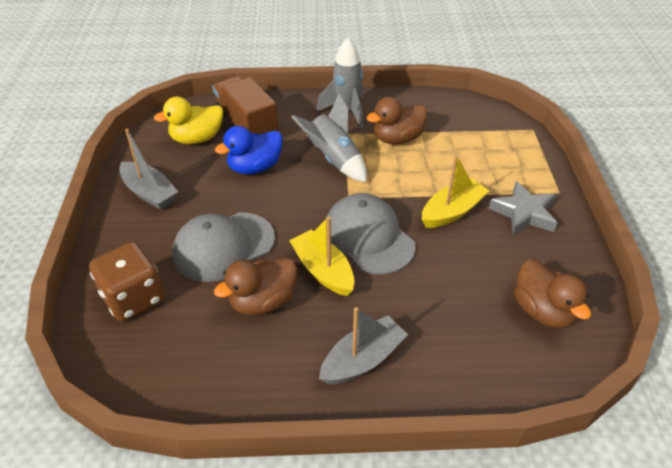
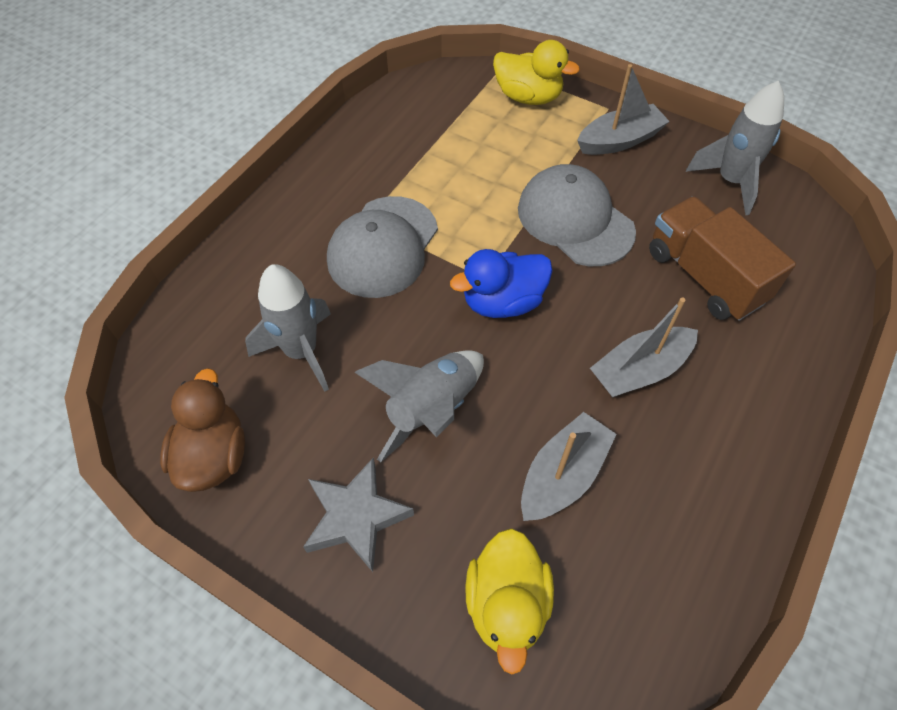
brown dice: [89,242,164,322] = 1 -> none = 0
brown duck: [214,258,297,315] [366,97,428,144] [514,259,591,328] = 3 -> [160,368,245,492] = 1
grey boat: [119,129,178,210] [319,307,408,384] = 2 -> [521,412,617,521] [577,64,670,155] [590,297,698,397] = 3
grey rocket: [291,94,367,182] [316,38,363,128] = 2 -> [245,264,331,392] [354,350,484,463] [686,80,784,215] = 3
yellow boat: [289,216,355,296] [422,155,489,228] = 2 -> none = 0
yellow duck: [154,97,223,144] = 1 -> [465,528,554,674] [493,40,580,105] = 2

